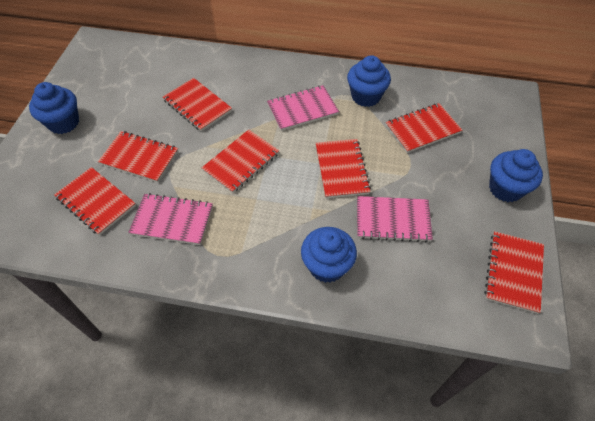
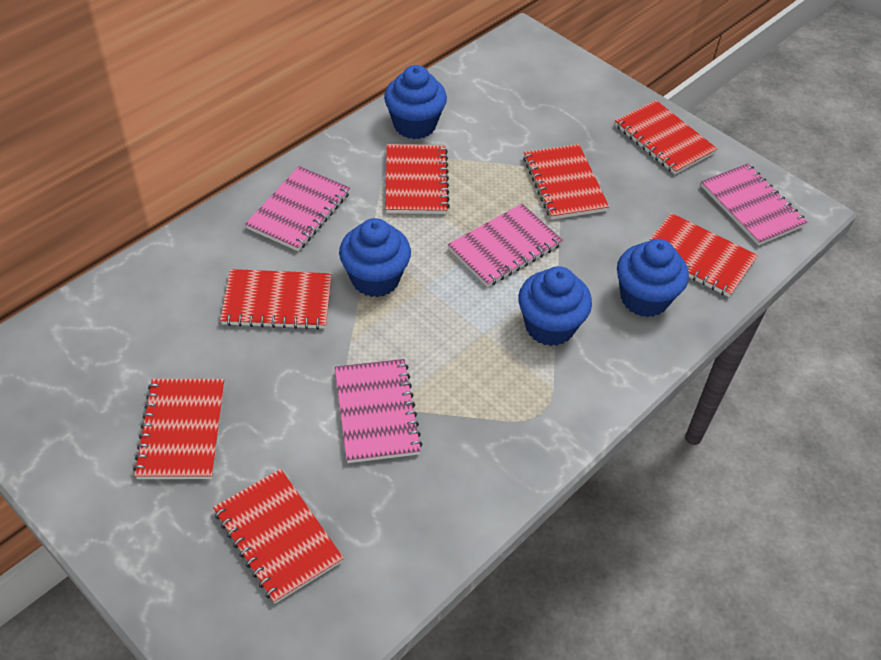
pink notebook: [128,193,213,245] [267,85,339,131] [357,196,433,242] = 3 -> [245,166,350,251] [335,359,423,463] [448,204,563,287] [701,163,808,246] = 4

